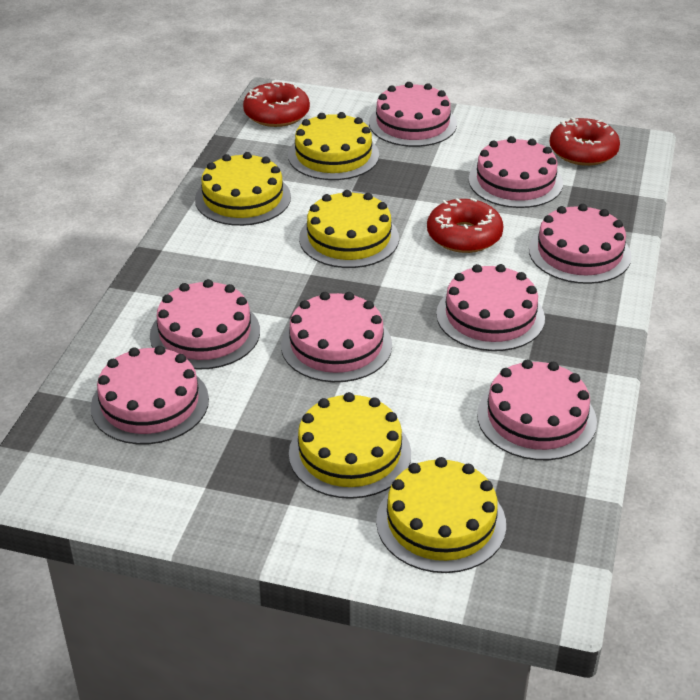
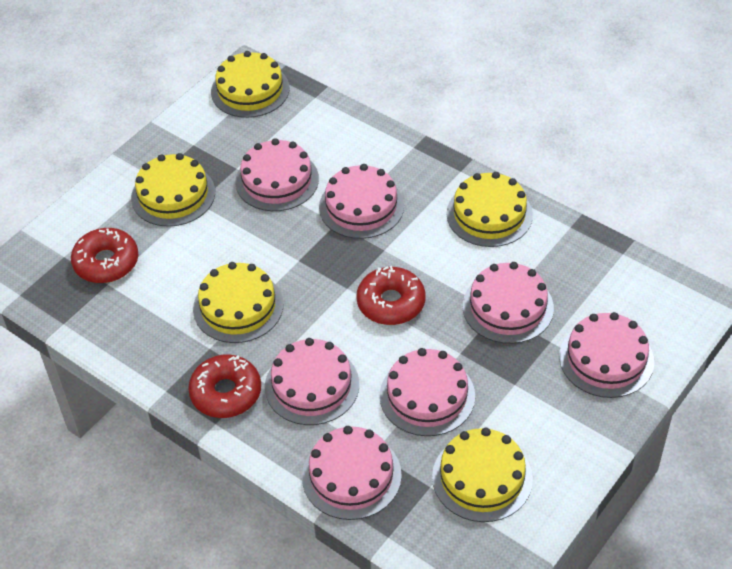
pink cake: [91,346,209,444] [150,279,260,370] [281,292,392,382] [369,82,457,147] [436,264,545,351] [469,136,563,208] [477,360,597,460] [529,204,632,284] = 8 -> [235,138,319,211] [265,338,359,425] [302,426,402,520] [319,164,404,239] [380,348,475,436] [463,262,554,344] [559,312,654,398] = 7

